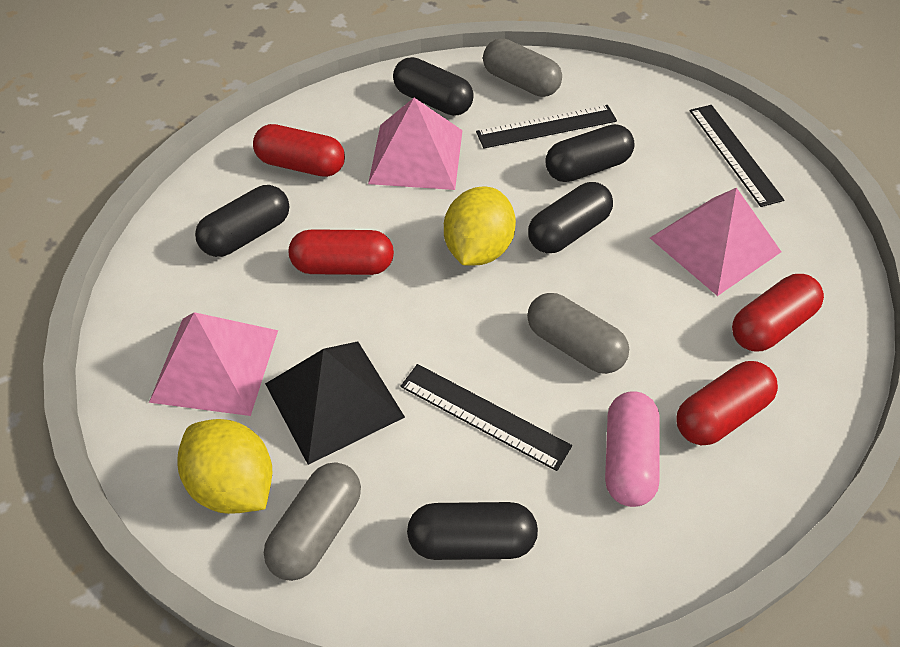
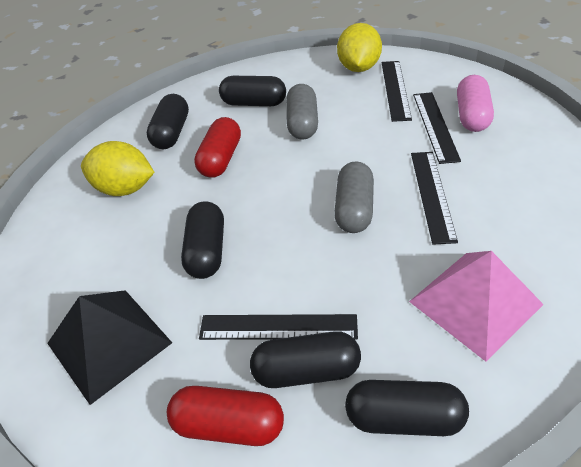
black ruler: [400,364,572,471] [476,105,617,148] [690,105,784,207] = 3 -> [199,314,358,340] [382,61,412,122] [411,152,458,245] [413,92,461,164] = 4
grey capsule: [264,462,361,581] [483,38,562,97] [527,293,629,374] = 3 -> [286,84,318,140] [334,162,374,233] = 2
pink pyramid: [149,312,278,416] [368,98,463,190] [650,188,781,296] = 3 -> [409,251,544,362] = 1
red capsule: [253,124,345,177] [289,229,394,275] [677,361,778,445] [732,274,824,352] = 4 -> [167,386,284,446] [194,117,241,178] = 2

